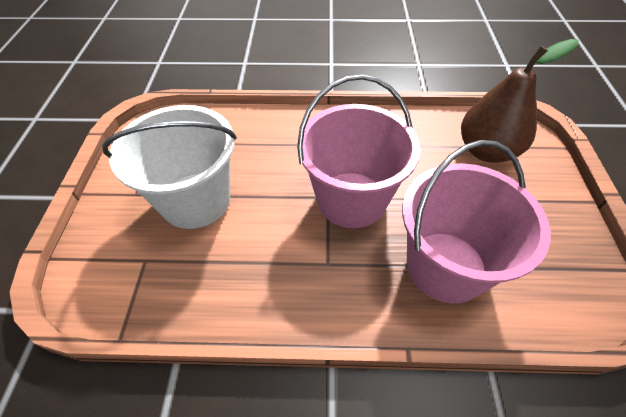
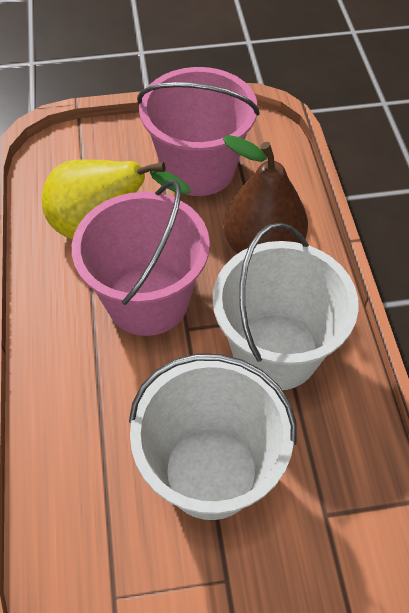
white bucket: [102,105,237,229] = 1 -> [129,354,297,520] [212,223,359,390] = 2
yellow pear: none = 0 -> [42,160,191,239] = 1

